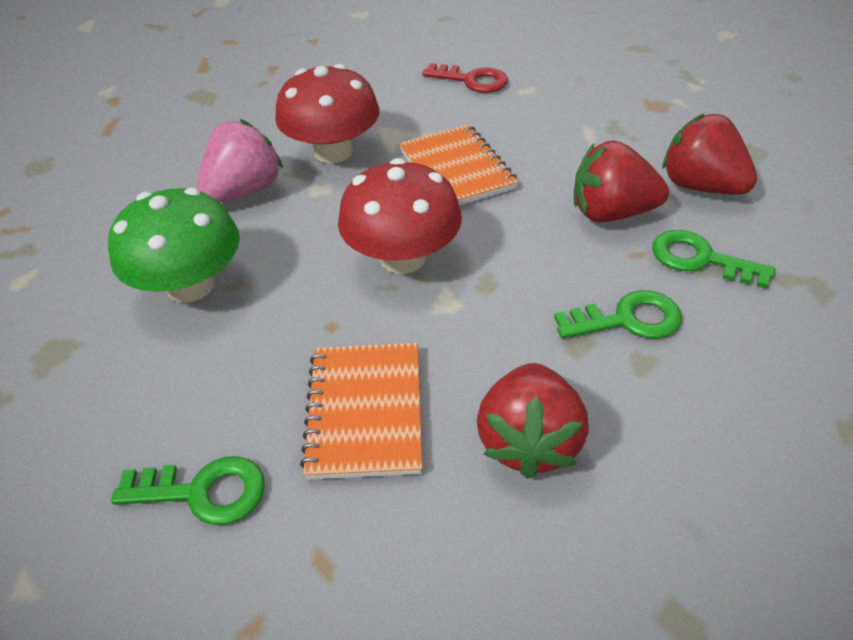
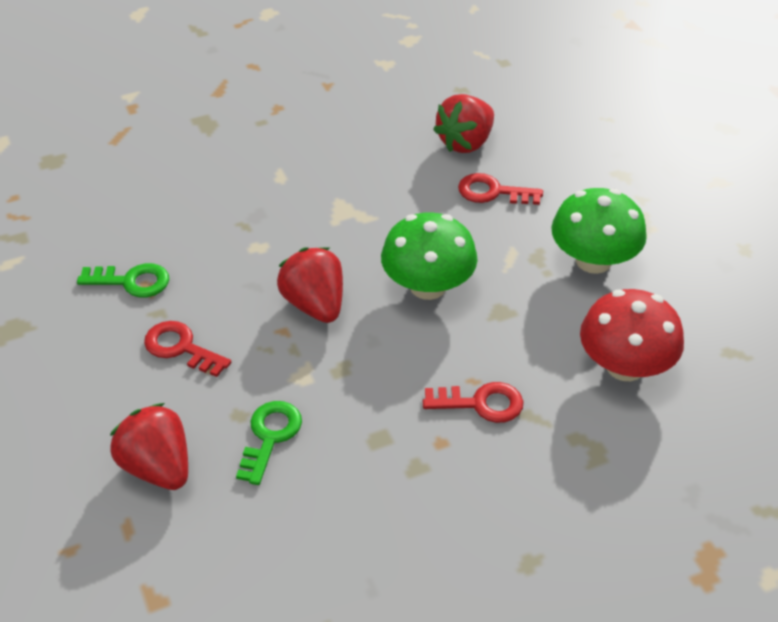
green key: [111,456,265,525] [554,290,682,339] [652,230,775,289] = 3 -> [77,263,169,297] [236,401,302,485] = 2
green mushroom: [108,188,240,303] = 1 -> [381,212,478,300] [551,188,647,274] = 2
orange notebook: [300,343,422,480] [399,124,518,205] = 2 -> none = 0
pink strawberry: [197,119,283,202] = 1 -> none = 0
red key: [422,63,508,93] = 1 -> [144,321,231,377] [423,382,524,423] [458,173,543,205] = 3
red mushroom: [275,64,380,163] [338,158,462,274] = 2 -> [580,289,684,381] = 1

